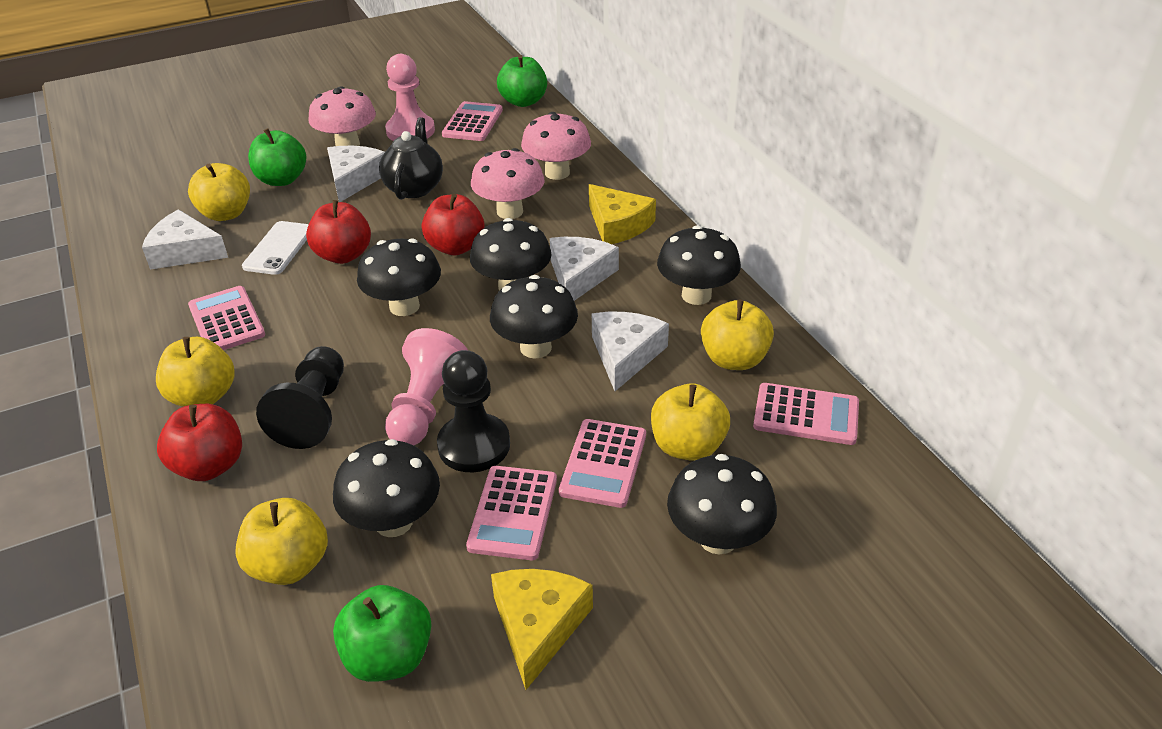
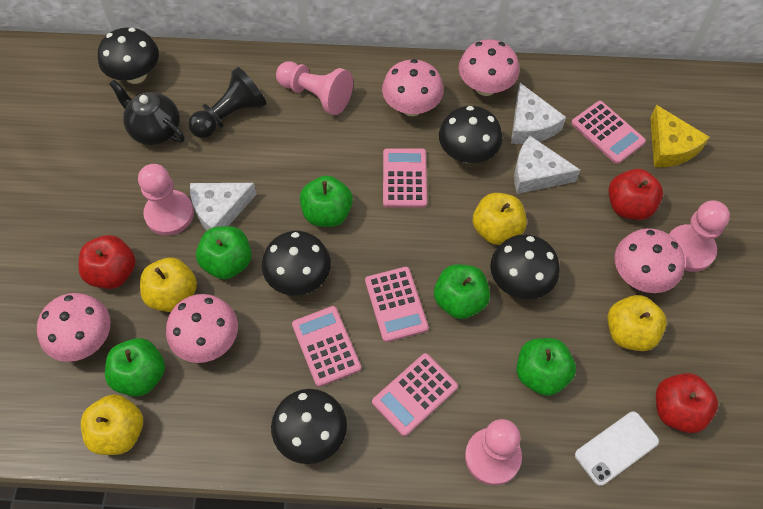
black mushroom: [333,439,440,537] [357,238,441,316] [470,218,552,291] [490,275,578,359] [657,225,741,305] [667,454,777,555] = 6 -> [98,27,159,84] [262,231,331,296] [271,389,347,464] [439,106,503,163] [490,234,560,299] = 5
black pawn: [256,346,344,449] [437,350,510,472] = 2 -> [188,67,267,138] = 1
green apple: [248,128,306,186] [333,585,432,682] [497,55,547,107] = 3 -> [105,338,165,397] [196,226,252,279] [300,176,353,227] [434,264,490,319] [517,338,576,396] = 5
pink mushroom: [308,86,376,146] [471,148,545,219] [521,112,591,180] = 3 -> [37,293,111,362] [166,294,238,363] [382,59,444,116] [459,39,519,96] [614,228,685,293] = 5
pink pawn: [385,54,435,141] [385,328,468,445] = 2 -> [138,164,194,236] [276,61,353,115] [465,419,522,485] [669,200,730,272] = 4
white cheese: [142,209,228,270] [327,146,385,202] [550,237,619,301] [592,312,669,391] = 4 -> [190,183,257,231] [511,83,566,144] [514,136,580,194] = 3
yellow apple: [156,337,235,407] [188,163,250,221] [235,498,328,585] [651,384,730,461] [701,300,774,370] = 5 -> [81,394,143,455] [140,258,197,312] [473,193,526,245] [608,295,667,351] = 4
yellow cheese: [491,569,593,690] [589,184,656,244] = 2 -> [650,105,710,167] = 1

